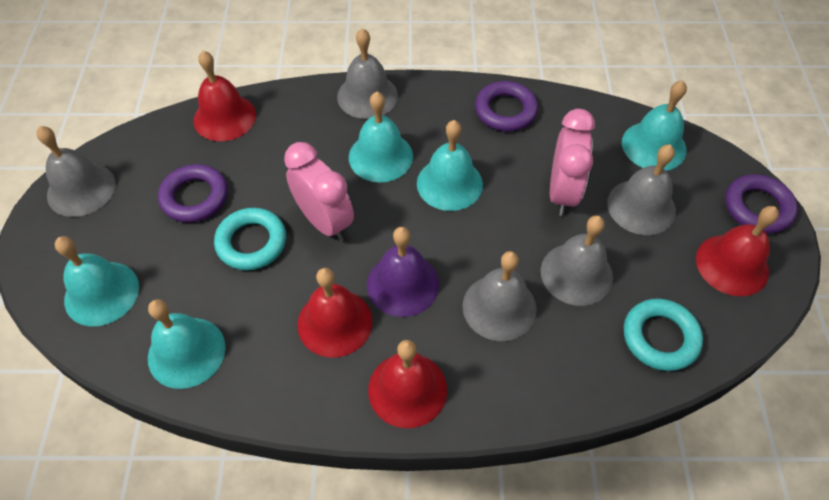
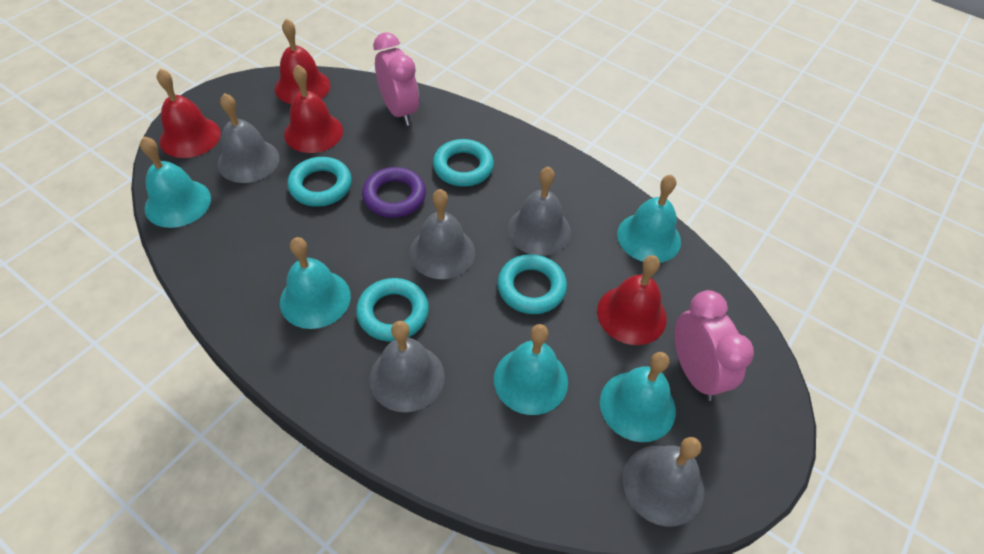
purple bell: [367,227,439,317] = 1 -> none = 0
purple ring: [158,164,228,222] [475,81,538,131] [725,174,798,234] = 3 -> [362,167,426,218] = 1
turquoise ring: [214,208,286,270] [624,298,703,371] = 2 -> [288,157,352,207] [356,278,429,342] [433,139,494,187] [497,254,567,314] = 4

